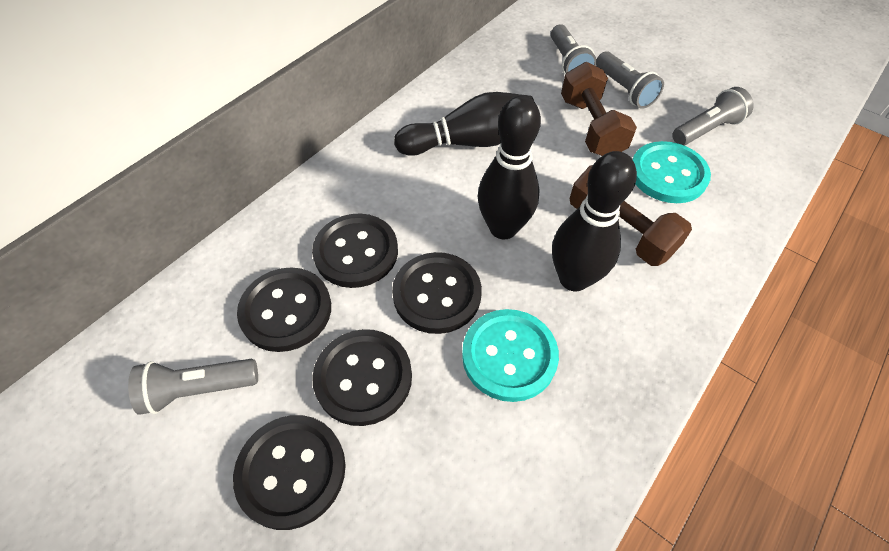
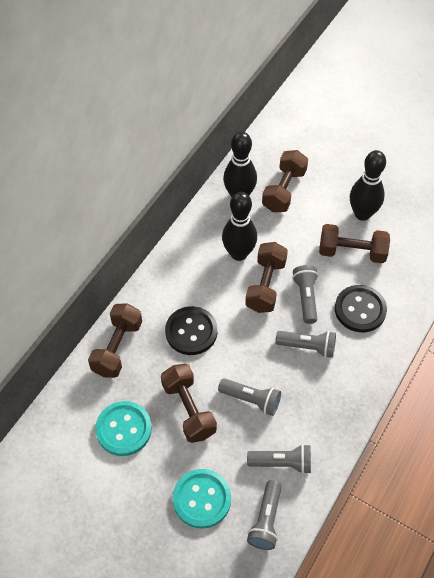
black button: [233,415,346,530] [237,267,331,352] [312,214,398,288] [312,329,412,426] [392,252,482,334] = 5 -> [165,306,217,355] [335,285,387,332] = 2
brown dumbbell: [561,62,637,156] [569,165,692,266] = 2 -> [88,304,142,378] [161,364,217,443] [245,242,288,313] [262,150,308,212] [319,224,390,263] = 5
grey flashlight: [128,359,258,415] [551,25,597,74] [597,51,664,109] [672,87,754,145] = 4 -> [218,378,281,416] [247,444,311,474] [247,480,282,550] [276,331,336,358] [292,265,318,324] = 5

